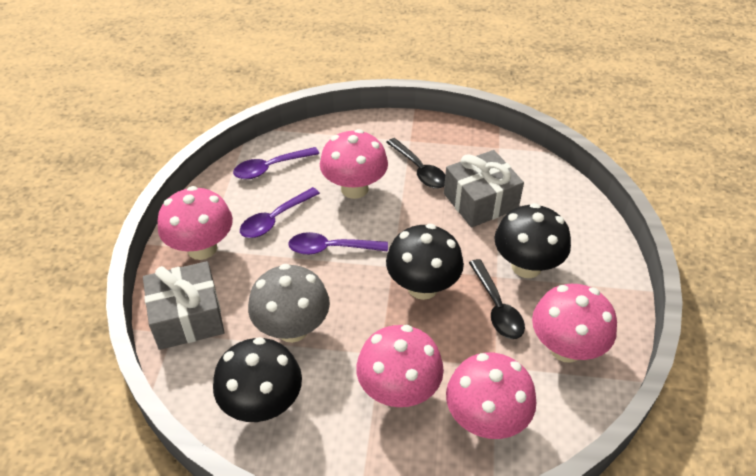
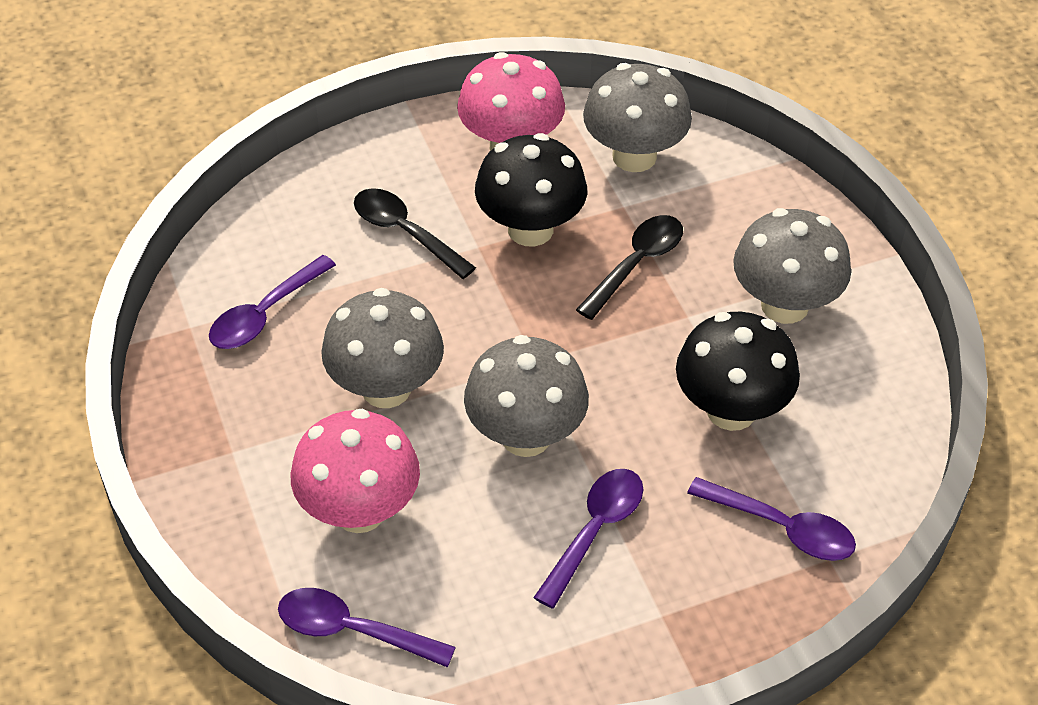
black mushroom: [213,337,302,422] [386,224,464,300] [494,203,571,278] = 3 -> [475,133,587,246] [676,312,800,431] = 2
grey gift: [143,261,224,350] [444,150,524,227] = 2 -> none = 0
grey mushroom: [248,264,330,343] = 1 -> [321,288,444,408] [464,335,589,457] [583,63,692,172] [733,208,851,324] = 4
pink mushroom: [158,186,233,260] [320,129,388,199] [356,325,444,407] [446,353,537,439] [532,284,617,363] = 5 -> [291,409,420,533] [457,52,565,151] = 2
purple spoon: [233,147,319,179] [240,187,320,238] [288,232,388,255] = 3 -> [209,255,336,349] [278,588,456,668] [533,469,643,608] [687,477,856,561] = 4

